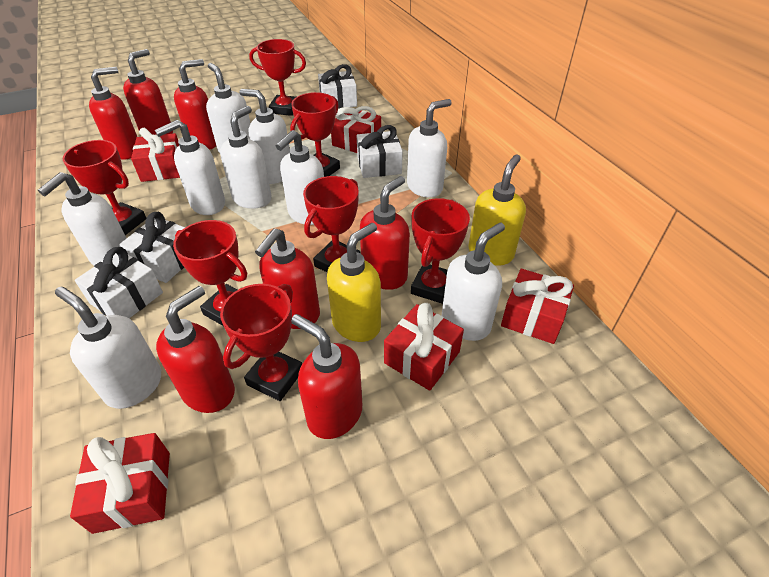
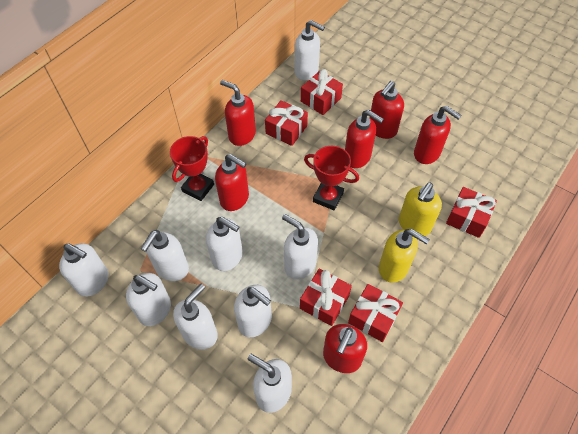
red soap dispenser: [89,67,137,159] [123,49,173,135] [156,286,235,413] [174,59,216,150] [255,228,320,329] [291,314,362,439] [360,176,410,290] = 7 -> [215,154,249,211] [220,80,256,146] [323,324,367,373] [345,110,384,168] [370,81,404,139] [414,106,462,164] = 6
red trophy: [63,140,146,235] [173,220,247,326] [220,284,302,401] [249,39,306,116] [290,92,340,177] [303,176,360,272] [411,198,470,304] = 7 -> [170,136,214,201] [304,146,359,210] = 2
white gift: [75,247,163,318] [119,212,185,283] [318,64,357,109] [357,125,403,178] = 4 -> none = 0

